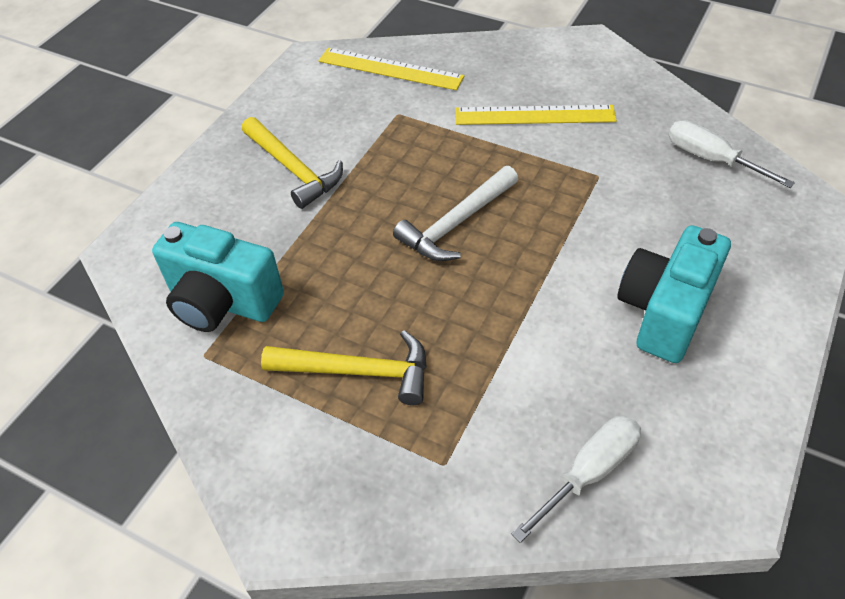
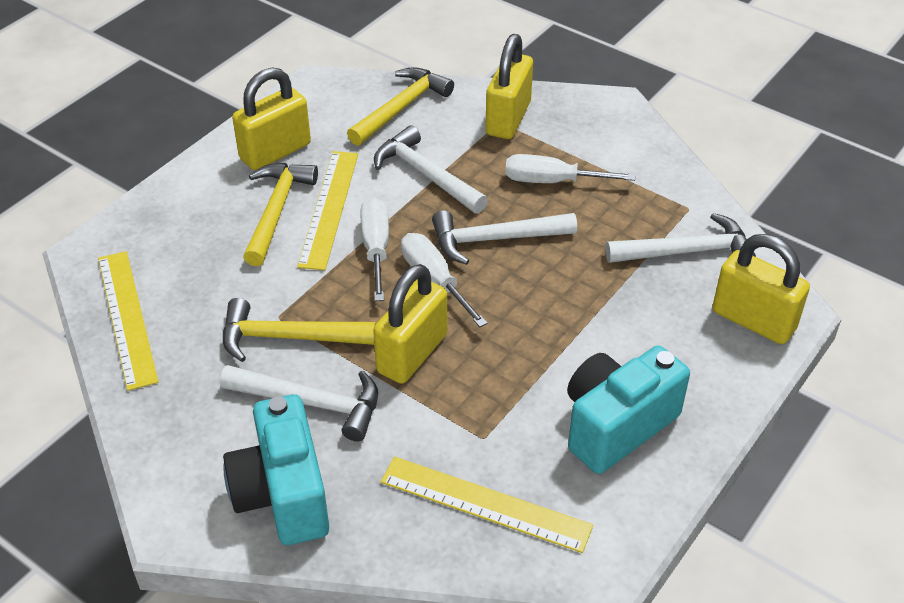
white hammer: [393,166,518,261] = 1 -> [220,365,378,441] [374,125,488,214] [432,210,577,265] [606,213,756,263] = 4
white screwdriver: [512,416,641,543] [669,120,795,188] = 2 -> [361,198,389,301] [401,233,488,327] [505,154,635,183] = 3
yellow hammer: [242,117,343,209] [261,330,427,405] = 2 -> [223,298,376,362] [243,163,318,266] [347,67,454,146] = 3
yellow padlock: none = 0 -> [232,67,311,170] [373,264,447,384] [485,34,533,139] [712,234,810,344] = 4
yellow ruler: [319,48,464,90] [455,105,617,125] = 2 -> [98,251,159,391] [297,151,358,270] [381,457,593,553] = 3

